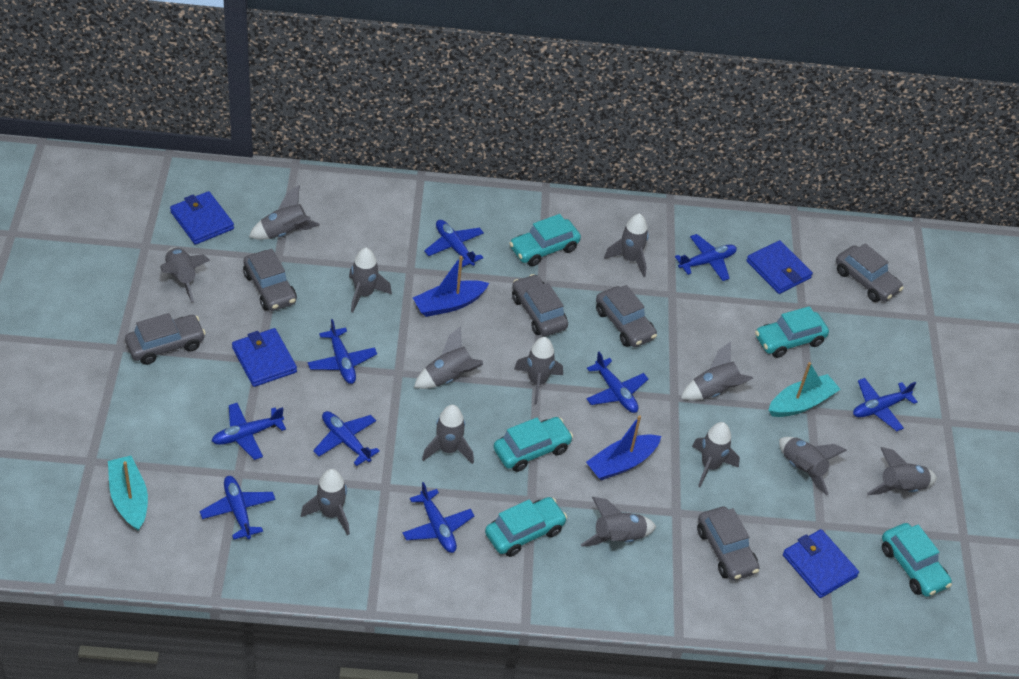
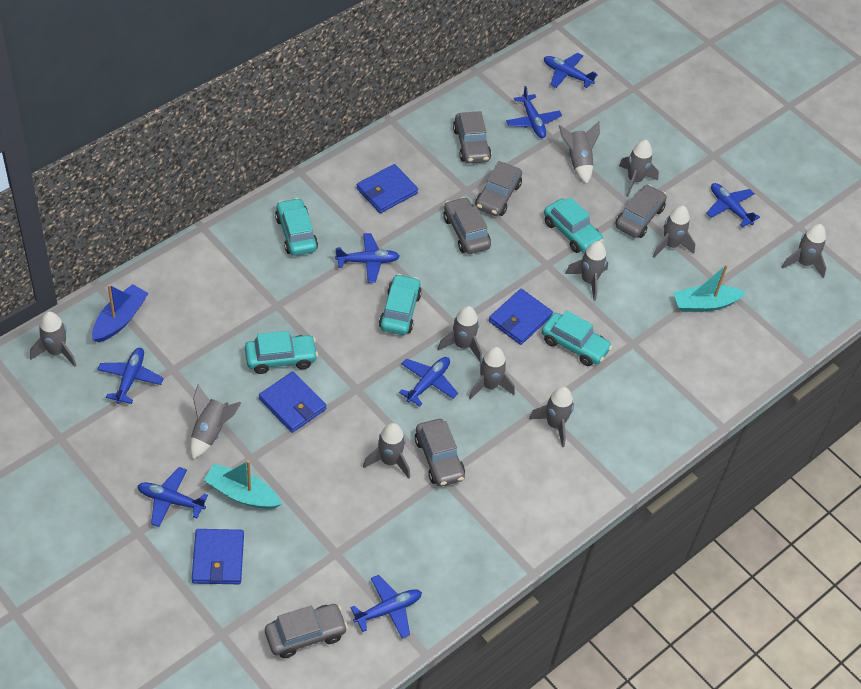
blue boat: [413,256,489,317] [586,415,661,480] = 2 -> [92,284,149,343] = 1
blue plane: [200,476,276,540] [212,403,286,460] [308,319,377,384] [313,411,380,466] [402,482,475,553] [424,220,484,267] [586,352,648,413] [675,234,737,281] [853,378,918,431] = 9 -> [97,348,164,404] [138,467,208,527] [335,233,400,283] [350,575,422,638] [399,357,458,406] [506,86,562,138] [544,53,598,88] [706,183,760,227] = 8
grey rocket: [160,247,210,302] [249,185,320,240] [301,469,350,535] [349,248,392,313] [414,326,484,389] [422,405,474,464] [514,337,563,404] [581,497,656,547] [604,214,649,277] [681,342,753,401] [692,422,740,487] [779,437,847,495] [867,447,937,495] = 13 -> [30,311,77,367] [190,385,241,459] [363,423,410,479] [438,306,482,361] [469,347,515,400] [529,387,574,447] [559,121,600,184] [565,241,608,301] [619,140,659,197] [653,205,695,258] [782,224,827,278] = 11

